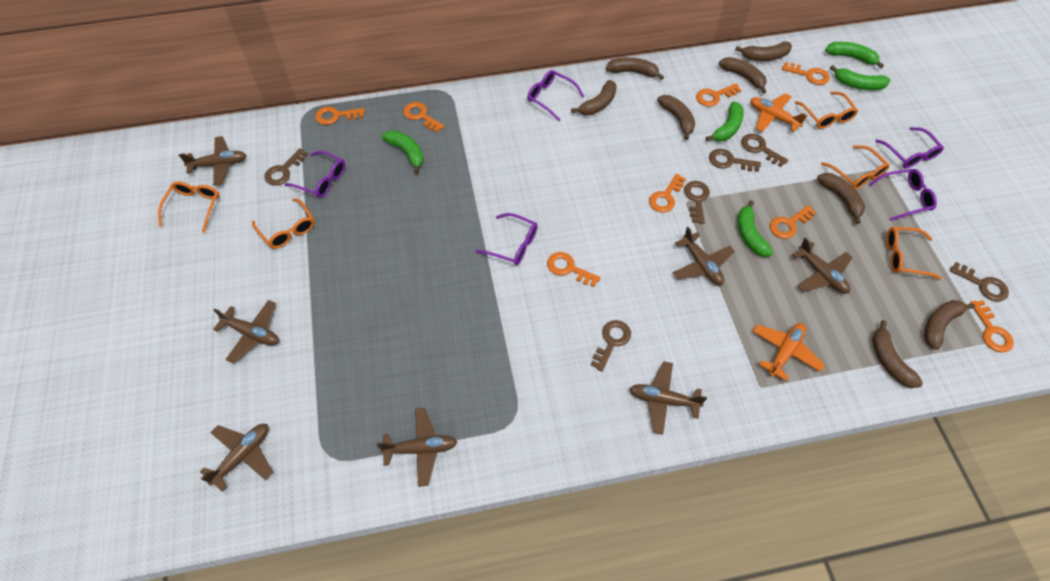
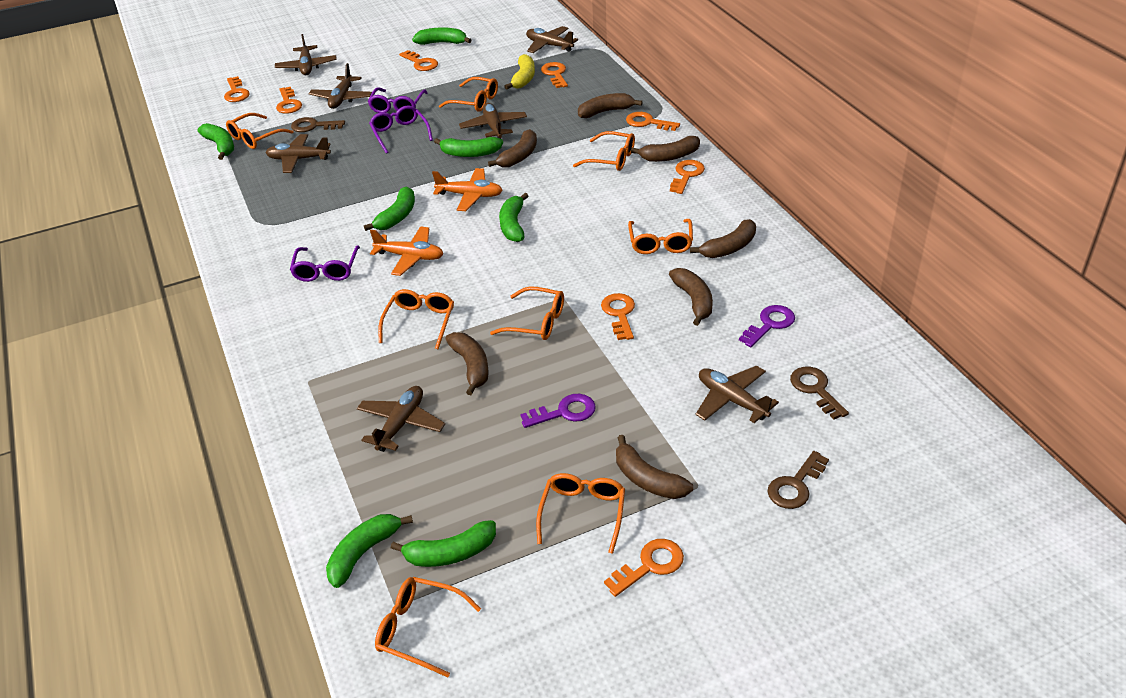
brown banana: [571,80,617,115] [606,57,664,80] [657,95,695,140] [719,57,767,94] [735,41,792,61] [817,173,865,224] [872,320,923,388] [924,300,975,350] = 8 -> [446,332,489,395] [488,129,537,168] [578,93,643,118] [616,435,693,499] [631,136,700,162] [669,268,713,326] [690,219,756,258] = 7
brown key: [264,148,308,186] [591,320,631,371] [684,181,710,224] [709,149,761,172] [741,134,788,167] [950,262,1009,301] = 6 -> [291,117,345,132] [768,451,829,509] [790,367,849,420] = 3
green banana: [382,130,424,174] [706,102,744,141] [738,200,773,257] [825,42,884,69] [830,65,890,90] = 5 -> [197,123,234,160] [326,514,413,588] [364,187,415,231] [391,520,496,567] [412,27,472,45] [434,137,503,157] [499,193,528,242] = 7
orange glasses: [158,181,219,233] [252,198,315,249] [795,92,858,129] [821,145,890,190] [886,227,942,280] = 5 -> [226,113,294,149] [375,577,481,677] [378,289,454,349] [439,77,498,112] [490,286,564,340] [536,473,625,554] [573,131,635,171] [628,219,693,254] = 8
purple glasses: [285,151,345,198] [476,213,538,265] [527,70,584,121] [869,169,937,221] [875,127,944,168] = 5 -> [290,245,360,282] [368,87,428,113] [369,105,433,154] = 3
purple key: none = 0 -> [520,394,596,428] [739,305,795,347] = 2
yellow banana: none = 0 -> [504,54,535,89] = 1

